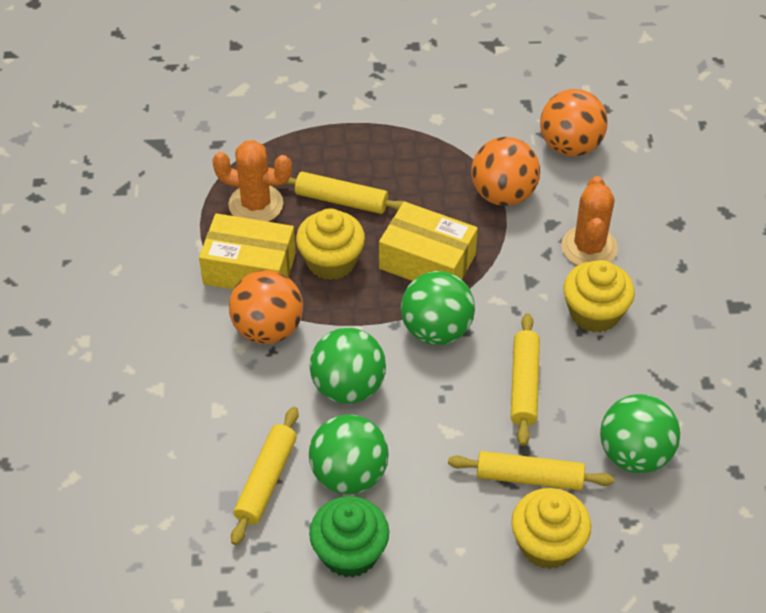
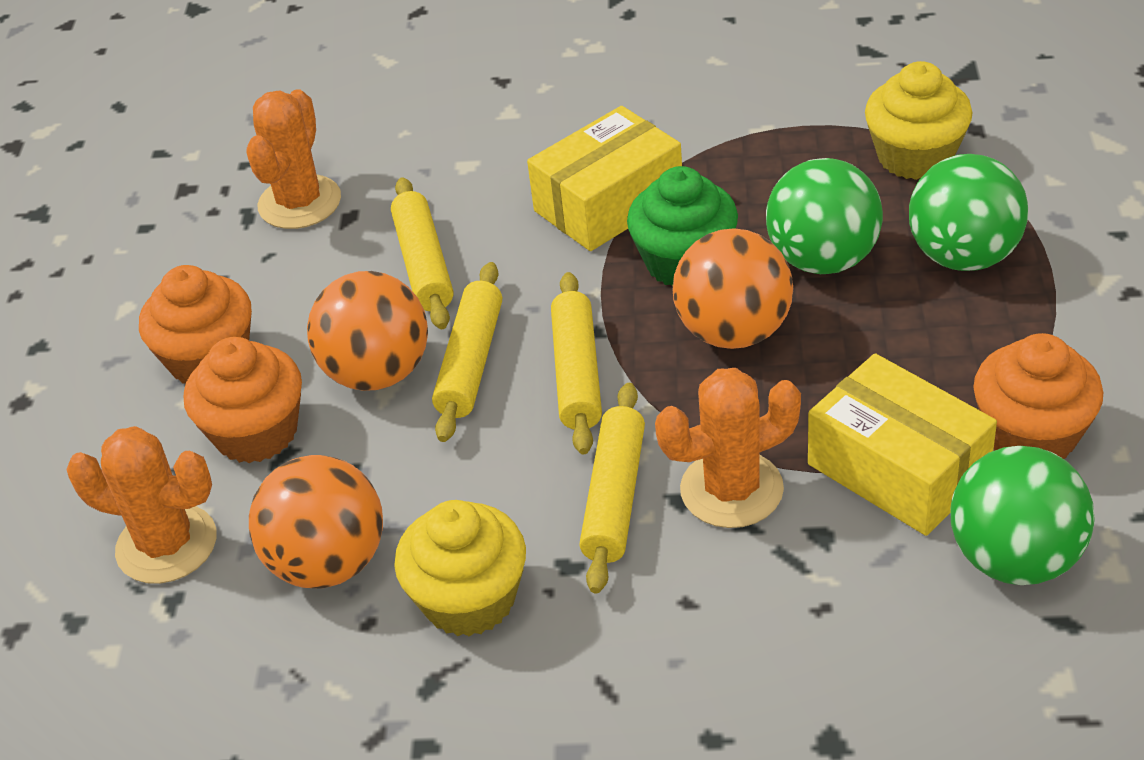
green ball: [309,414,389,494] [310,328,386,404] [401,271,475,345] [600,394,680,473] = 4 -> [766,158,883,274] [909,154,1028,271] [951,446,1094,585] = 3
orange cactus: [212,140,292,222] [561,176,618,265] = 2 -> [66,426,217,584] [246,89,341,229] [655,368,801,528] = 3
orange cupcake: none = 0 -> [139,265,252,384] [184,337,302,463] [973,333,1103,459] = 3
yellow cupcake: [296,208,365,280] [511,488,591,569] [564,260,635,333] = 3 -> [394,500,526,637] [865,61,972,180] = 2

